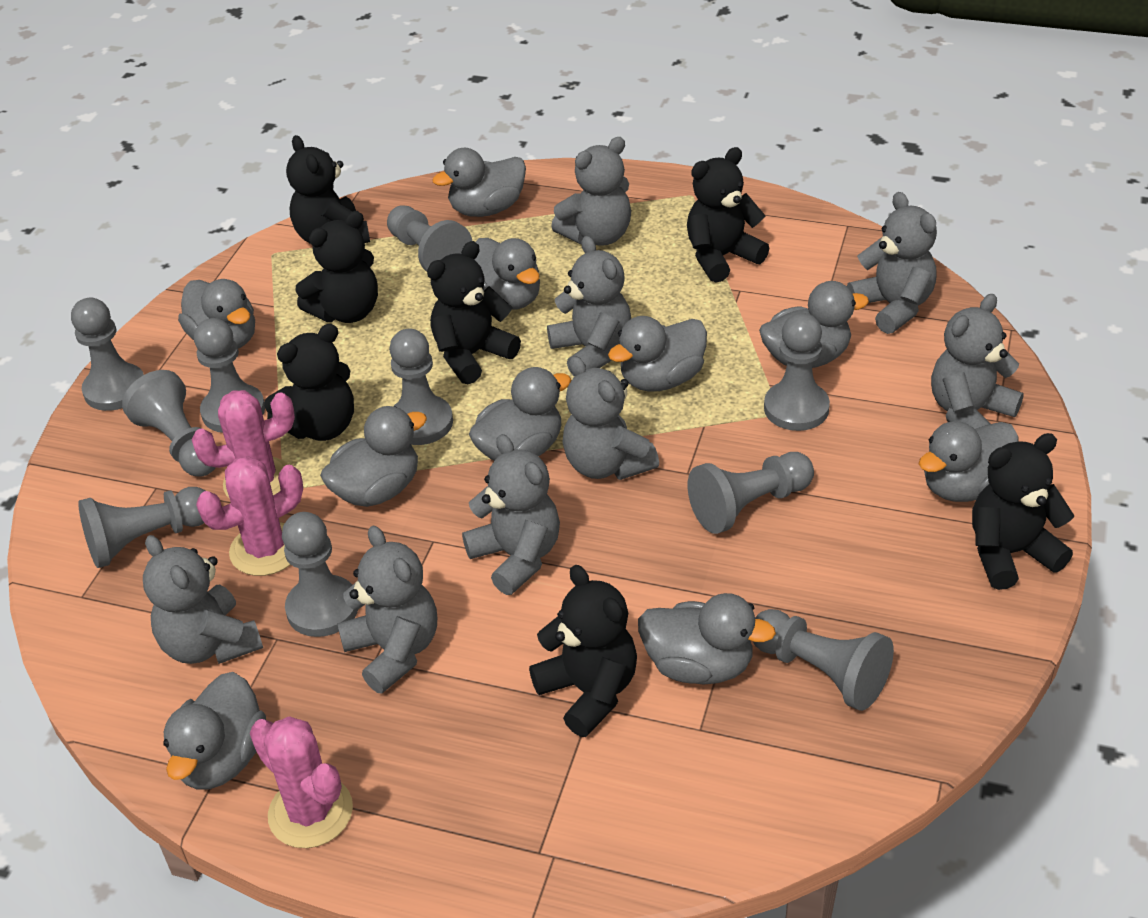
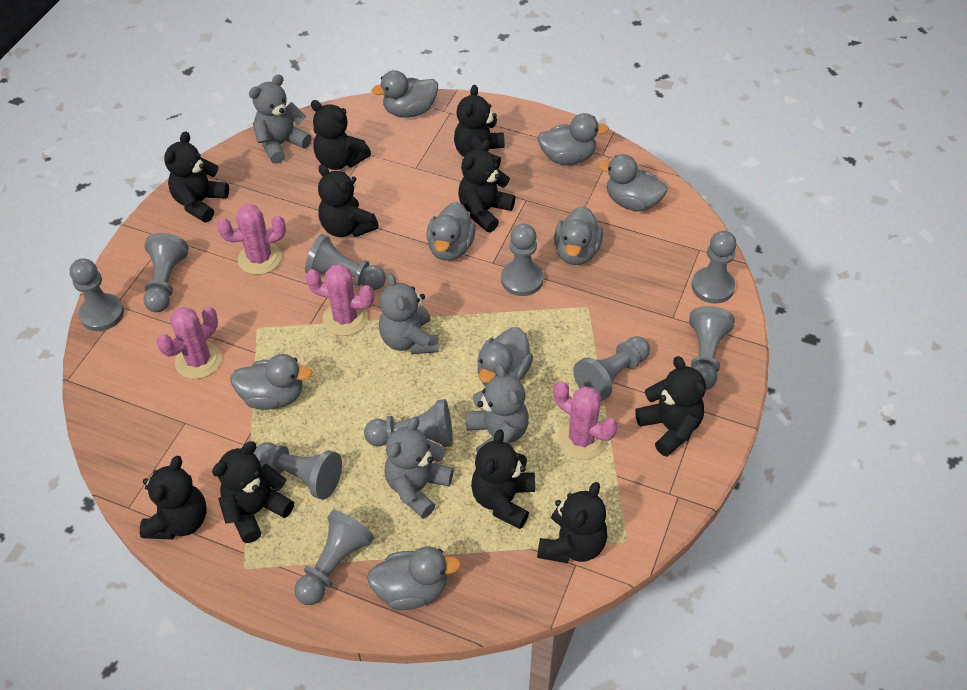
black teddy bear: [264,324,354,441] [286,135,370,243] [296,211,378,323] [427,241,521,384] [529,565,637,737] [687,147,769,282] [972,433,1074,590] = 7 -> [140,456,206,540] [164,131,229,223] [212,441,294,543] [311,100,371,170] [318,164,379,237] [454,85,505,169] [458,140,515,232] [471,429,535,529] [537,482,607,563] [635,356,706,457] = 10
grey duck: [163,672,266,790] [178,279,255,348] [320,406,427,507] [432,148,526,217] [469,367,571,461] [474,238,540,310] [608,316,707,392] [638,593,776,684] [759,281,869,368] [919,421,1019,502] = 10 -> [230,354,312,410] [367,546,461,610] [371,70,438,118] [426,202,476,261] [477,327,533,386] [537,113,609,165] [554,206,603,265] [598,154,667,211] = 8
grey teddy bear: [143,535,263,664] [337,526,437,693] [462,434,560,595] [547,236,631,376] [551,137,631,246] [563,356,659,480] [847,192,937,334] [931,294,1024,429] = 8 -> [249,74,312,164] [379,273,439,354] [385,416,454,519] [465,364,529,452] = 4
pink cactus: [192,390,295,498] [196,456,303,576] [250,716,353,848] = 3 -> [157,306,222,379] [217,204,286,275] [306,264,374,336] [554,381,617,460] = 4

